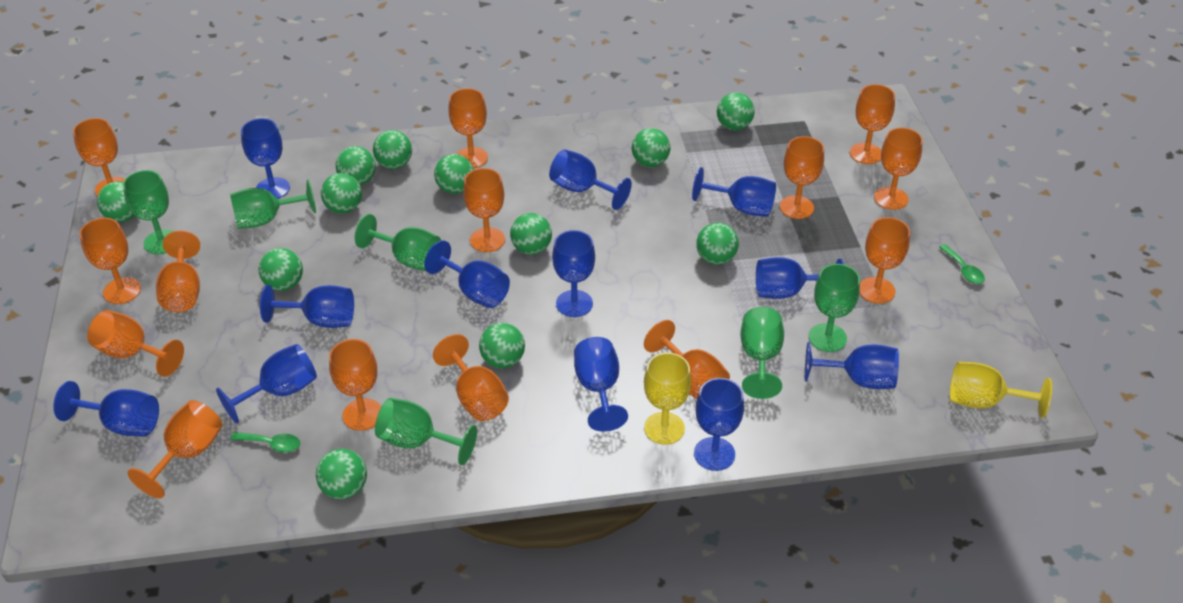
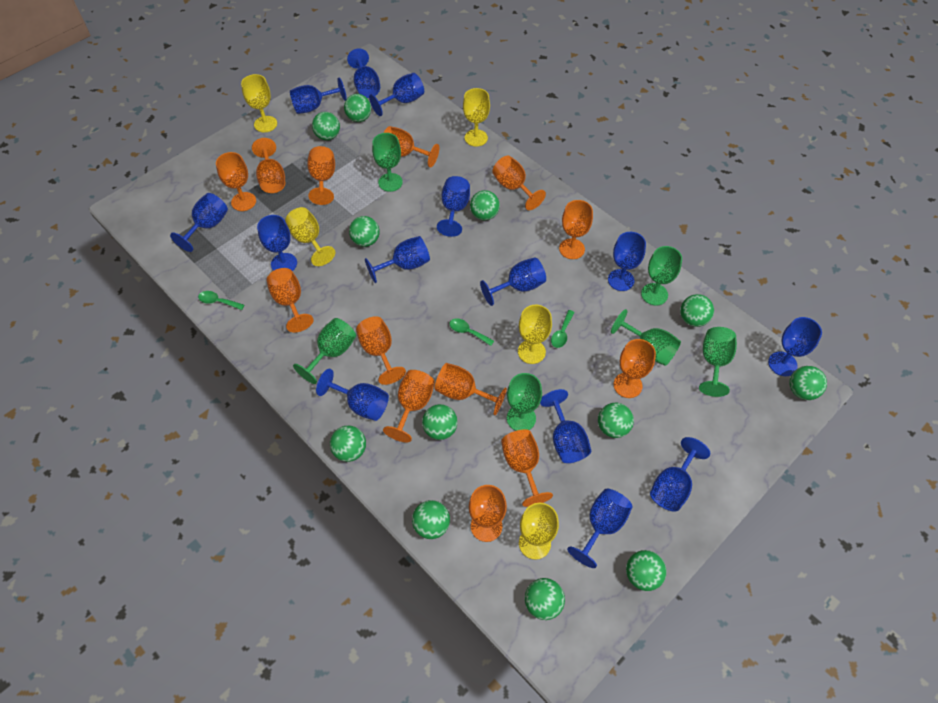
blue goblet: [53,381,159,437] [216,344,317,424] [241,118,290,199] [260,285,354,328] [424,240,510,308] [549,149,632,210] [552,230,595,317] [574,337,628,432] [692,167,776,217] [694,378,744,471] [756,257,844,299] [805,342,899,389] = 12 -> [170,193,228,252] [257,215,297,271] [290,77,347,114] [316,369,389,421] [347,48,380,98] [365,236,430,283] [369,73,424,116] [437,176,470,237] [480,257,546,306] [540,389,591,463] [567,489,633,568] [608,232,646,291] [650,437,710,512] [768,317,822,376] = 14
green spoon: [230,432,300,452] [939,244,985,284] = 2 -> [198,291,244,310] [450,318,494,346] [551,310,575,348] = 3
orange goblet: [73,118,125,197] [80,218,141,304] [87,310,184,377] [127,400,222,498] [156,230,200,312] [329,339,381,431] [433,334,509,421] [448,88,488,168] [463,168,505,252] [644,320,730,399] [780,136,824,219] [850,84,895,164] [860,217,910,304] [874,128,923,210] = 14 -> [216,152,256,211] [252,138,285,193] [267,268,314,332] [307,146,335,205] [356,316,406,385] [383,370,435,442] [384,126,439,168] [435,363,507,415] [469,485,507,542] [492,156,546,210] [501,429,553,507] [559,200,593,259] [614,339,656,398] = 13
yellow goblet: [644,353,691,445] [950,362,1052,418] = 2 -> [241,74,277,132] [285,207,335,266] [463,88,490,147] [518,305,552,364] [519,503,559,560] = 5

